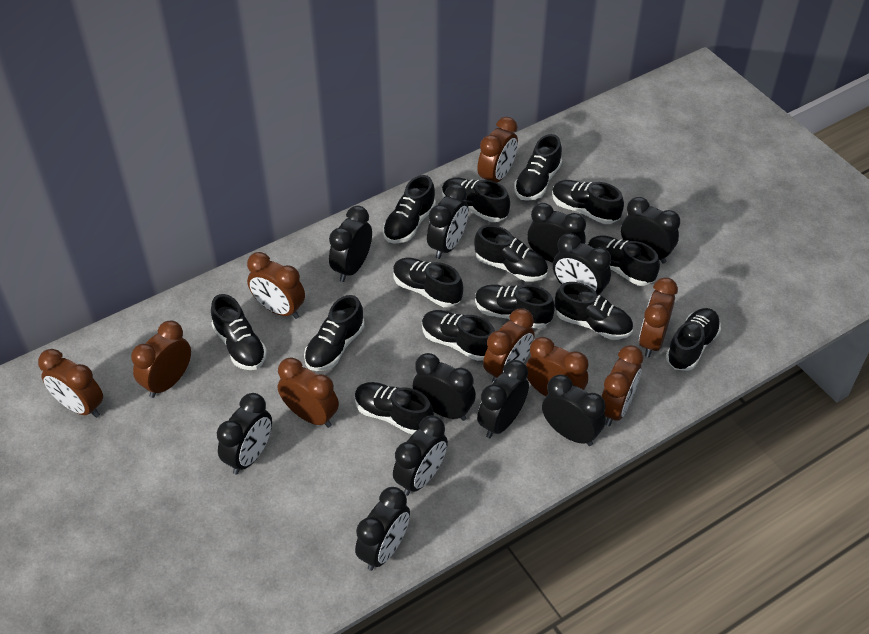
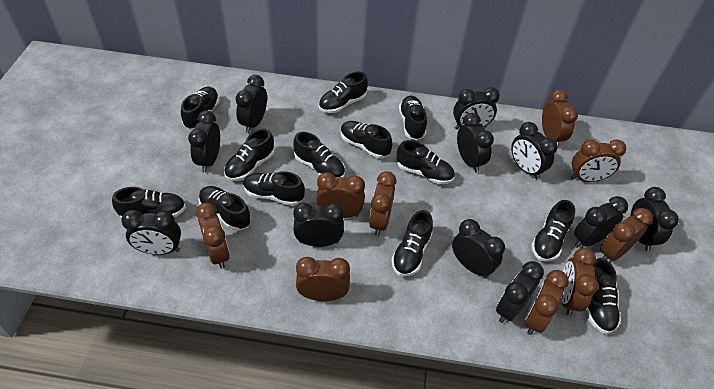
black shoe: [211,294,267,370] [304,295,364,371] [355,382,434,435] [383,175,436,244] [393,258,463,307] [422,310,495,361] [442,178,510,222] [474,225,548,282] [475,284,555,329] [514,134,562,201] [552,180,624,224] [555,282,633,340] [588,235,660,286] [666,308,721,371] = 14 -> [112,187,186,219] [181,87,220,130] [198,186,251,231] [224,129,275,181] [243,171,305,206] [293,132,345,177] [319,72,368,113] [341,121,392,158] [391,210,433,277] [397,140,455,184] [399,96,427,140] [531,200,575,262] [587,258,621,334] = 13

